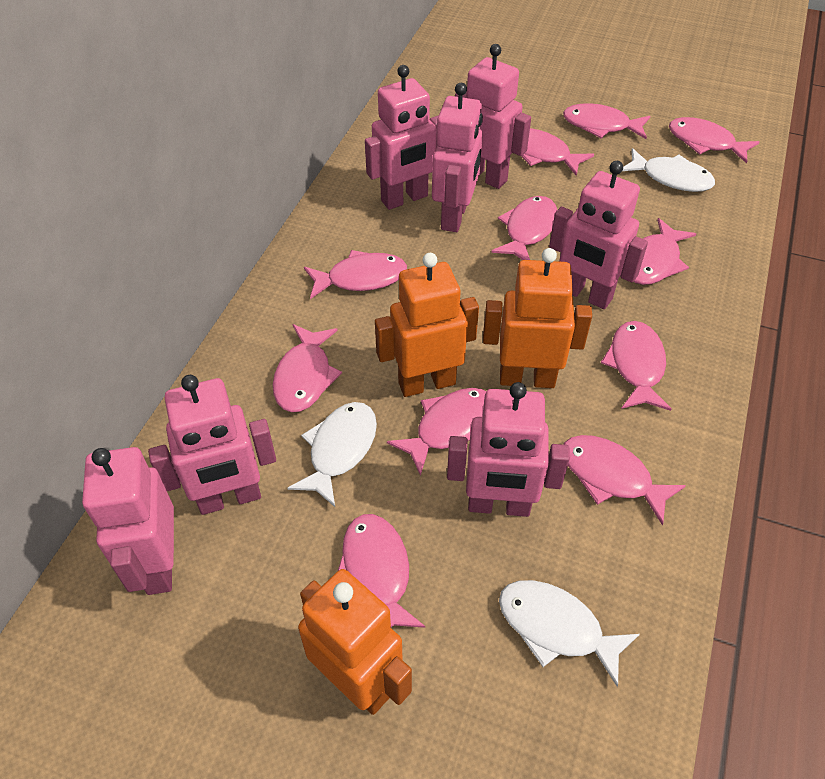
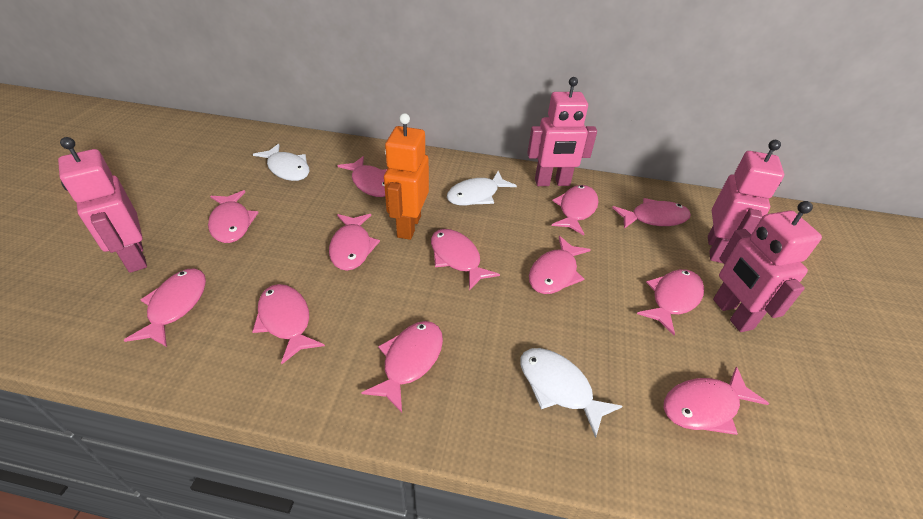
orange robot: [298,569,412,715] [375,253,479,397] [483,248,592,388] = 3 -> [384,113,429,240] = 1
pink fish: [273,324,342,412] [304,250,407,299] [338,514,425,628] [387,388,486,476] [491,196,557,260] [521,128,594,176] [563,103,650,139] [563,435,686,525] [601,321,672,411] [634,218,696,285] [669,117,759,164] = 11 -> [124,268,206,347] [208,190,259,243] [252,284,325,364] [329,214,380,271] [338,156,387,197] [361,321,443,413] [431,229,500,290] [529,236,591,294] [552,185,598,235] [612,198,691,229] [637,269,704,335] [664,366,769,435] = 12
pink robot: [82,447,174,595] [148,375,276,515] [365,65,439,210] [432,83,483,232] [447,382,570,517] [455,44,531,189] [549,161,648,309] = 7 -> [58,137,147,273] [527,77,597,186] [708,140,784,263] [713,201,822,332] = 4

